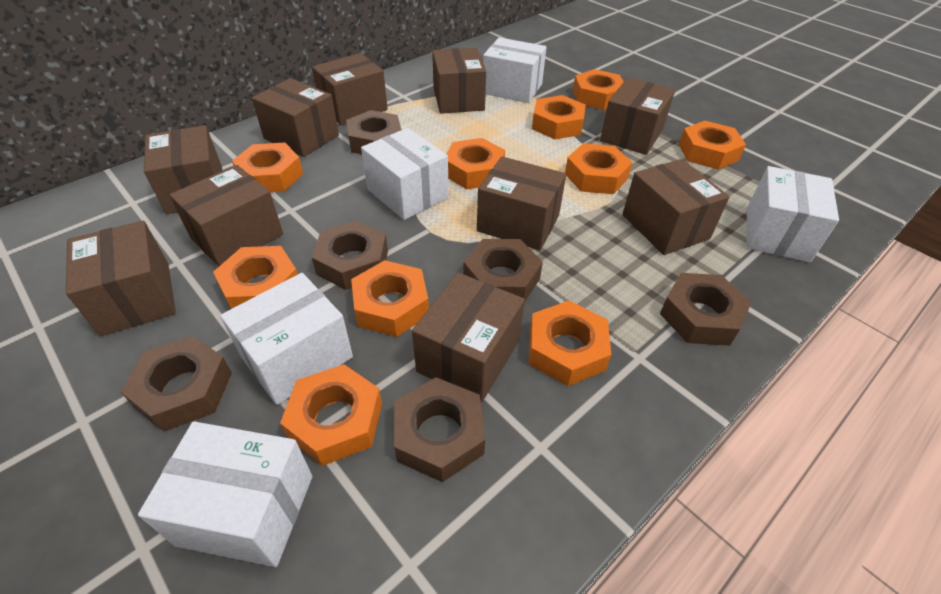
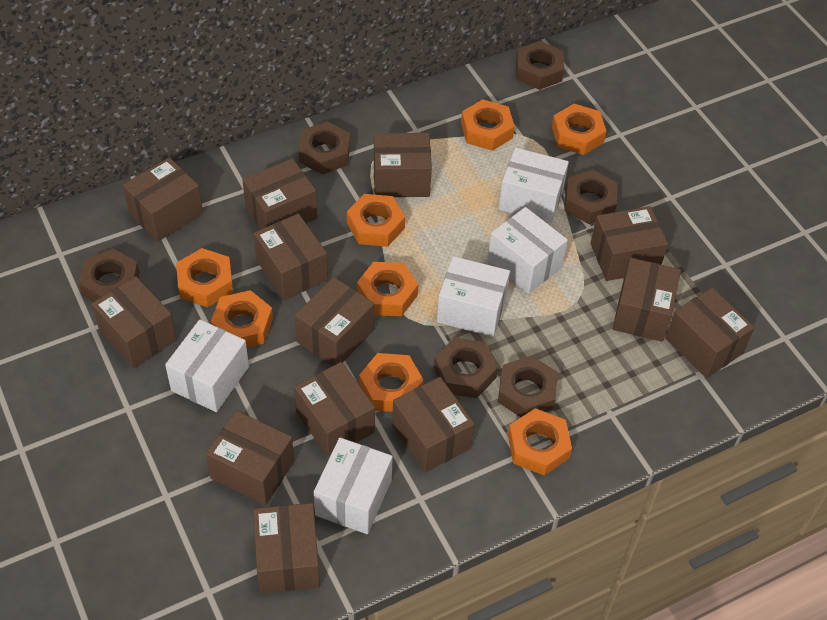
brown box: [66,221,176,336] [144,125,223,214] [170,165,283,267] [252,78,339,157] [312,53,388,125] [412,272,525,402] [432,48,486,114] [477,157,566,250] [600,77,675,155] [622,159,730,255] = 10 -> [92,276,177,368] [123,157,203,242] [206,410,294,505] [242,158,317,229] [254,214,328,300] [254,503,320,594] [294,362,375,458] [295,277,375,366] [374,133,432,197] [392,377,474,473] [590,206,668,281] [613,258,681,342] [666,288,755,378] = 13
orange nut: [213,246,298,309] [232,143,303,192] [280,364,382,466] [351,260,429,337] [447,138,505,189] [529,300,611,386] [532,95,586,139] [565,143,633,194] [573,69,624,110] [679,121,746,170] = 10 -> [176,248,233,307] [211,290,273,347] [347,194,405,247] [357,262,418,316] [359,353,424,412] [461,99,515,151] [508,408,572,476] [552,104,607,155] = 8

